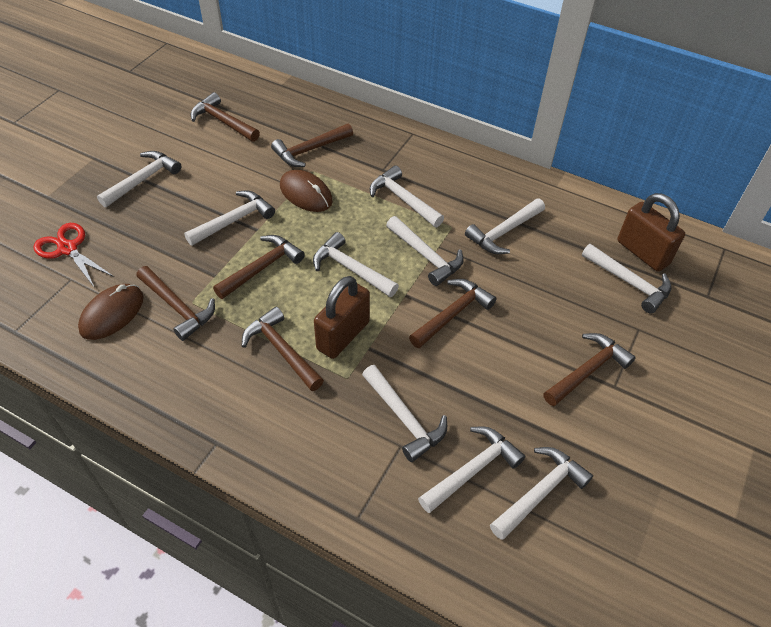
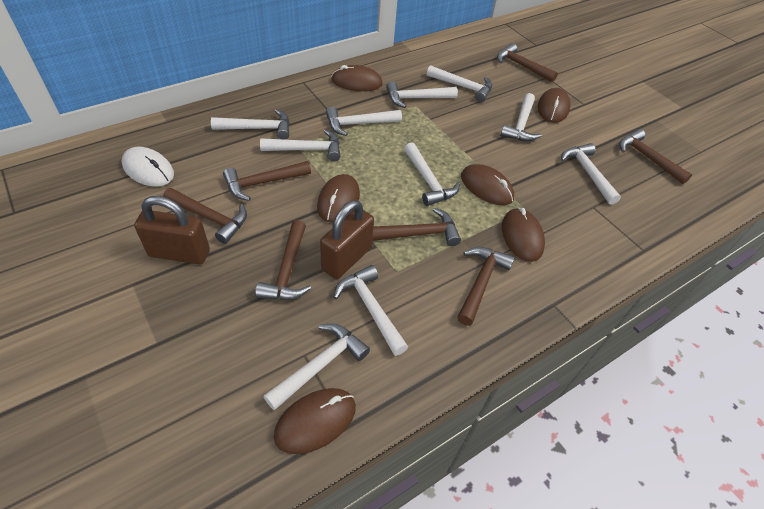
brown mouse: [78,284,144,340] [280,170,333,212] = 2 -> [273,388,356,454] [317,174,360,222] [331,65,383,91] [461,164,514,205] [502,208,545,262] [538,88,570,123] = 6
red scissors: [33,223,114,288] = 1 -> none = 0
white mouse: none = 0 -> [122,147,174,187] = 1

